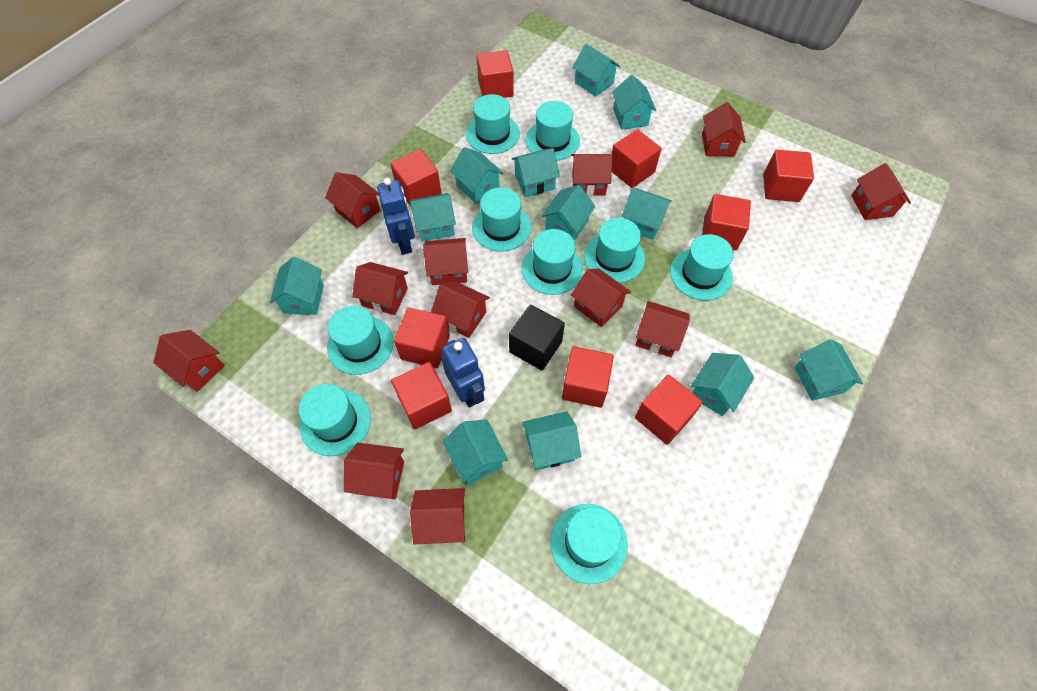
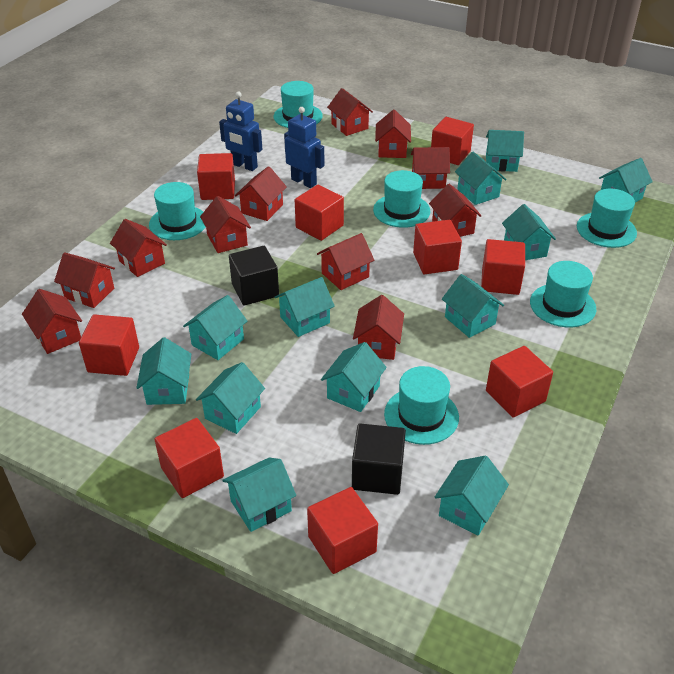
black cube: [509,305,565,370] = 1 -> [229,246,279,306] [352,424,406,495] = 2
red house: [153,330,225,392] [325,172,380,228] [344,443,404,499] [352,262,408,315] [410,488,465,544] [423,238,468,285] [431,280,490,338] [571,154,612,196] [571,268,631,327] [635,301,690,357] [702,102,746,156] [851,163,911,220] = 12 -> [22,289,82,354] [54,252,115,308] [110,219,167,277] [200,196,251,253] [235,166,287,221] [317,233,374,290] [327,88,373,136] [353,295,404,360] [375,109,411,158] [411,147,450,189] [429,184,481,237] = 11
turquoise hat: [299,384,371,456] [327,306,394,375] [466,94,520,154] [472,187,531,252] [521,229,583,295] [526,101,580,161] [550,504,628,584] [584,218,645,283] [670,234,734,300] = 9 -> [149,182,206,240] [274,81,323,128] [373,170,431,228] [384,366,459,445] [530,261,596,327] [577,189,637,248] = 6

